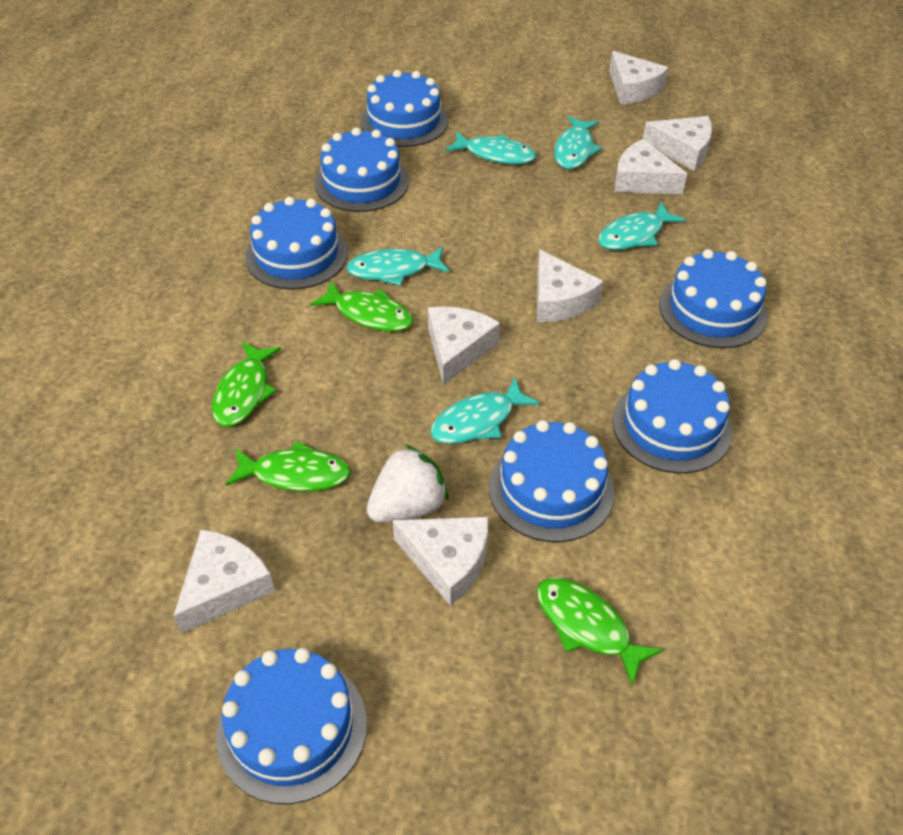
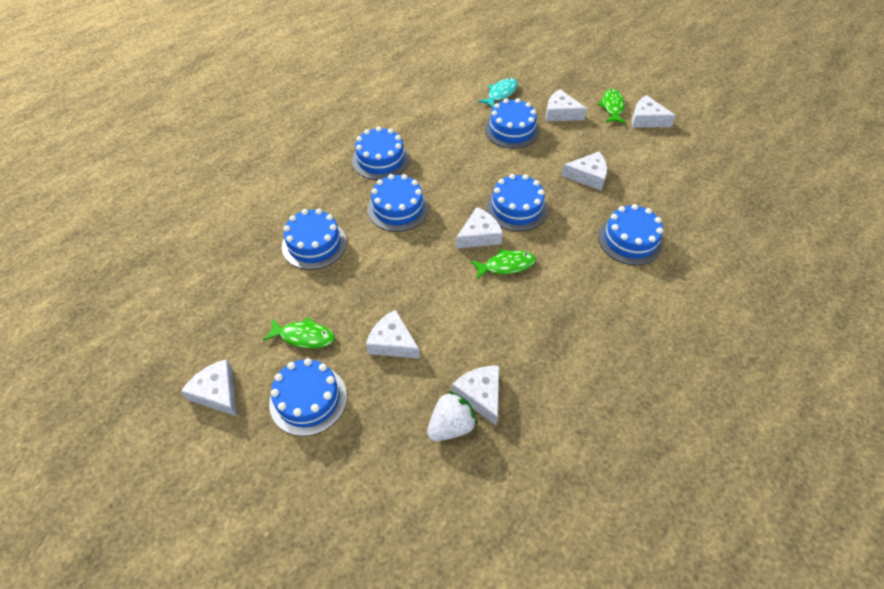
green fish: [212,342,281,427] [226,441,351,492] [310,281,413,332] [537,578,663,686] = 4 -> [263,317,335,349] [471,249,536,280] [598,89,626,123] = 3
turquoise fish: [346,247,450,286] [430,377,540,444] [445,131,536,164] [554,116,602,169] [598,202,685,250] = 5 -> [478,78,518,108] = 1

